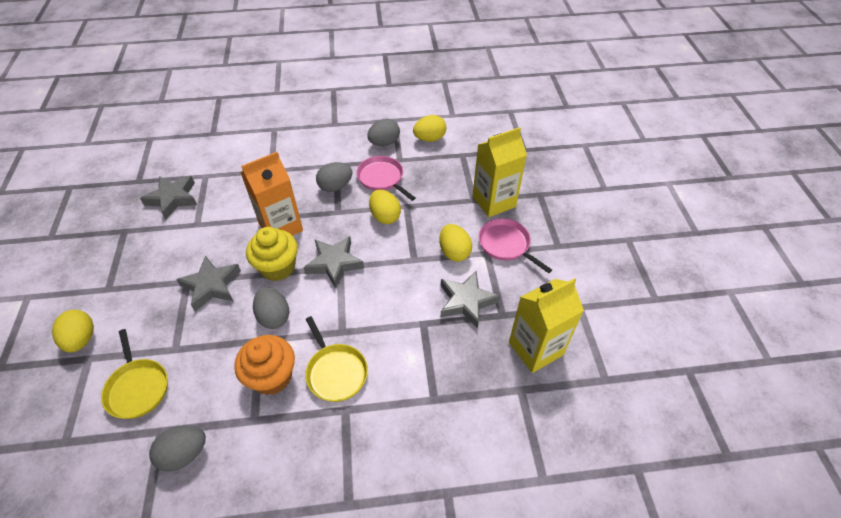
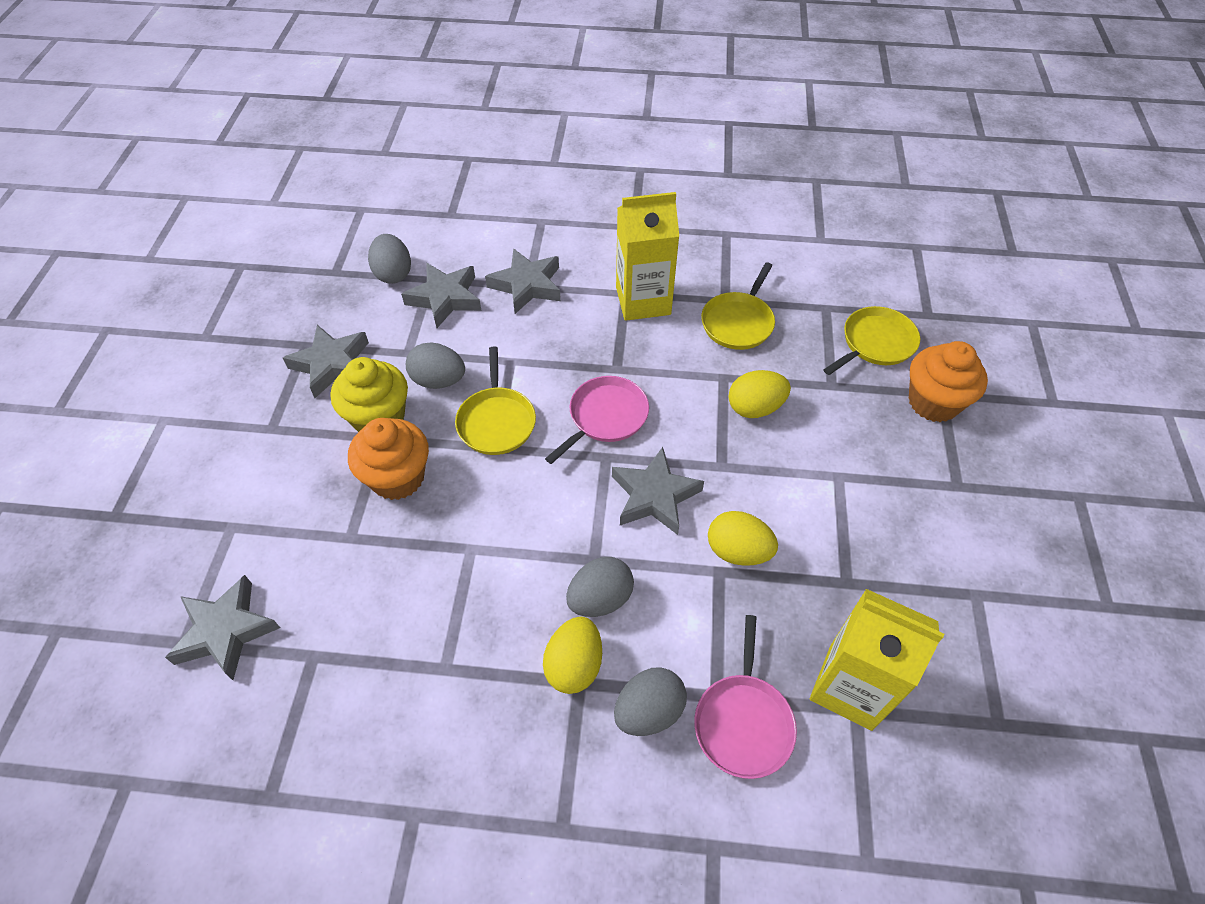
grey star: [140,176,197,220] [176,255,241,311] [303,236,364,288] [440,271,500,329] = 4 -> [165,575,280,680] [283,325,369,398] [401,263,481,328] [485,248,561,314] [612,447,704,535] = 5
orange carton: [240,152,303,236] = 1 -> none = 0
orange cupcake: [234,335,295,395] = 1 -> [348,418,429,500] [909,341,988,422] = 2
yellow egg: [52,310,94,352] [369,190,401,224] [413,115,446,142] [439,224,472,262] = 4 -> [543,617,602,694] [708,511,778,566] [729,370,791,418] = 3
yellow pan: [101,329,168,419] [305,316,368,402] = 2 -> [455,347,536,455] [701,262,775,350] [823,306,920,375] = 3

